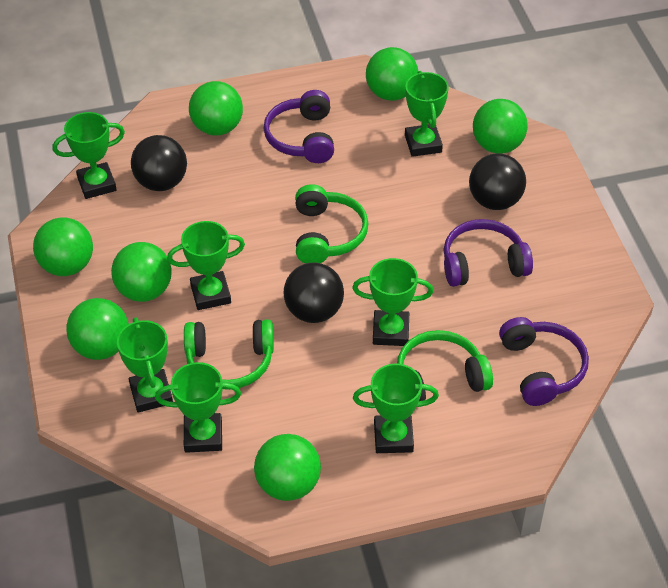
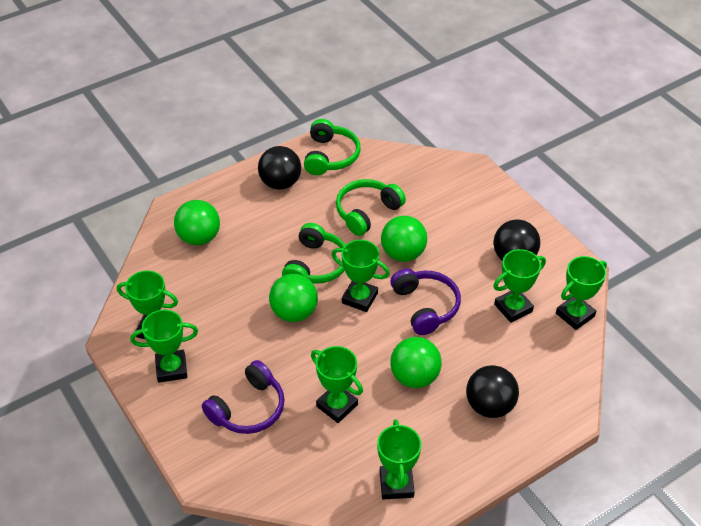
green ball: [33,218,93,276] [66,298,129,360] [111,242,172,302] [189,81,243,136] [254,434,321,501] [366,47,418,101] [473,99,528,154] = 7 -> [174,200,220,245] [269,274,318,322] [381,216,427,262] [390,337,442,388] = 4
purple headphones: [263,90,334,163] [443,219,533,287] [499,317,589,406] = 3 -> [202,360,285,434] [390,269,461,335] = 2

